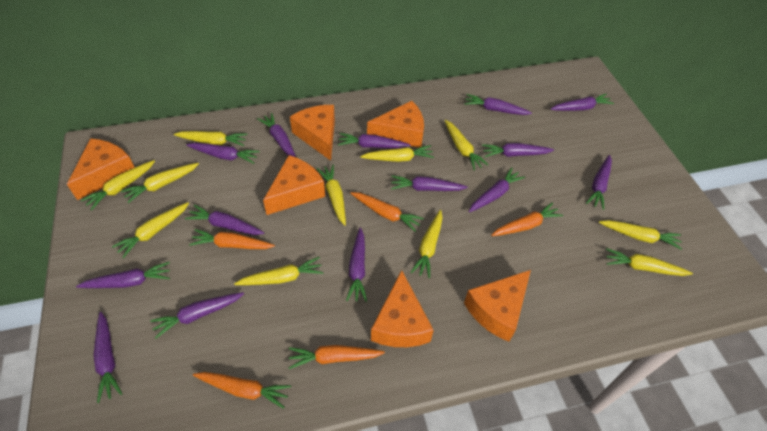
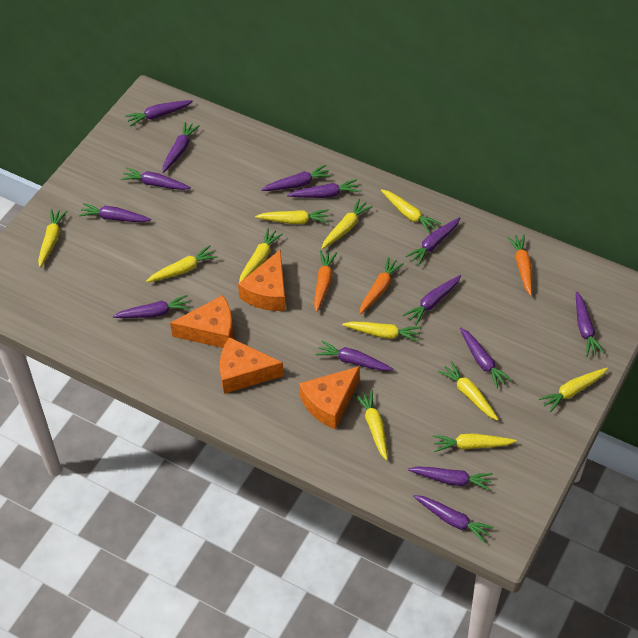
orange carrot: [189,229,275,249] [193,372,291,409] [289,345,385,369] [350,192,424,232] [491,202,563,236] = 5 -> [314,250,337,312] [359,257,404,314] [507,235,532,296] = 3
orange cheese: [67,138,135,200] [263,155,325,215] [290,105,335,161] [367,101,424,148] [371,270,434,347] [464,270,531,342] = 6 -> [170,295,233,348] [220,337,284,394] [238,250,286,311] [299,366,360,430] = 4

